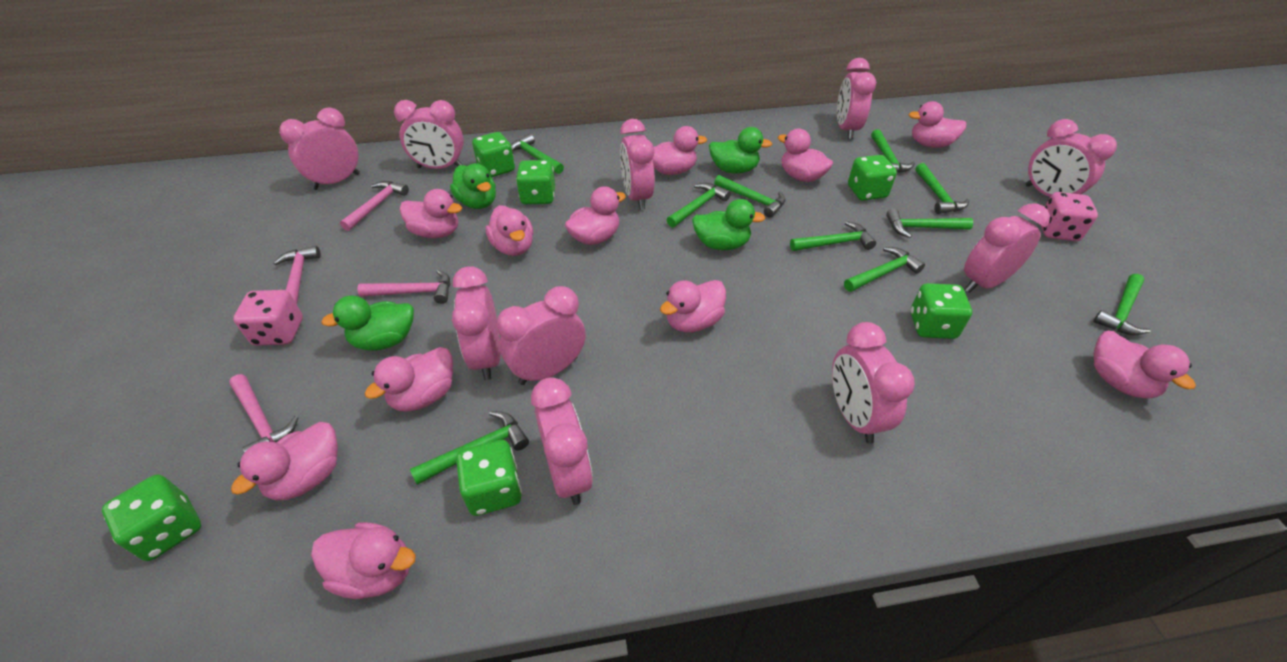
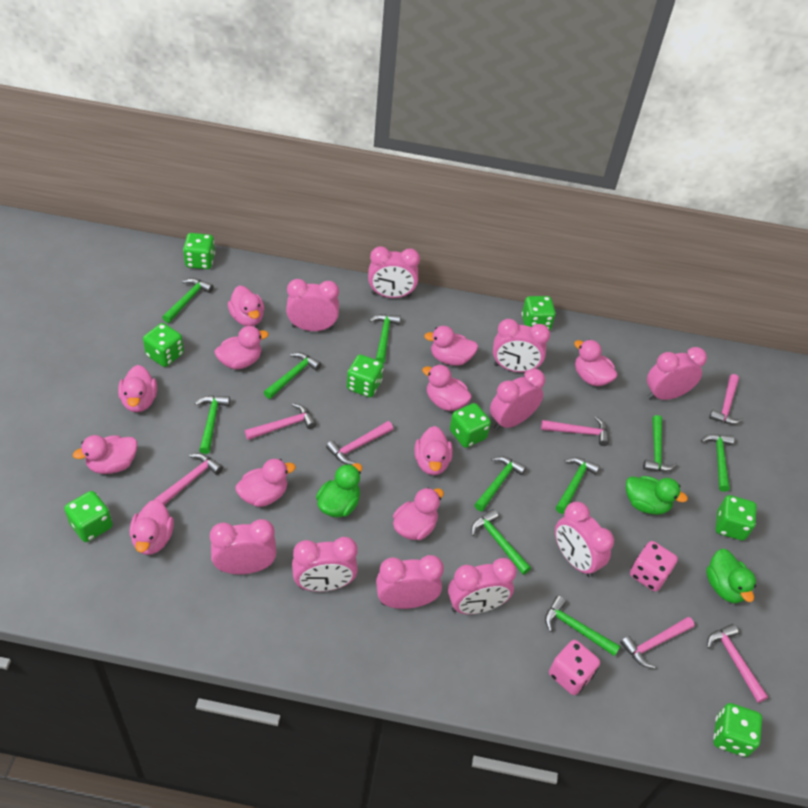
green dice: [102,475,201,561] [456,440,522,516] [472,132,515,178] [516,160,555,204] [848,155,897,201] [910,283,972,339] = 6 -> [64,491,113,542] [143,323,184,367] [183,233,215,269] [347,354,384,397] [450,403,491,448] [522,296,556,331] [713,703,762,757] [715,495,757,541] = 8
green duck: [321,296,414,350] [450,163,496,209] [692,199,765,250] [709,127,772,174] = 4 -> [316,463,362,517] [626,476,688,515] [706,549,756,603] = 3
pink hammer: [229,374,299,452] [273,246,321,304] [340,181,409,231] [358,269,450,304] = 4 -> [154,453,223,505] [245,403,316,440] [326,421,393,465] [541,417,609,446] [620,617,695,669] [707,624,768,703] [709,374,743,425] = 7

